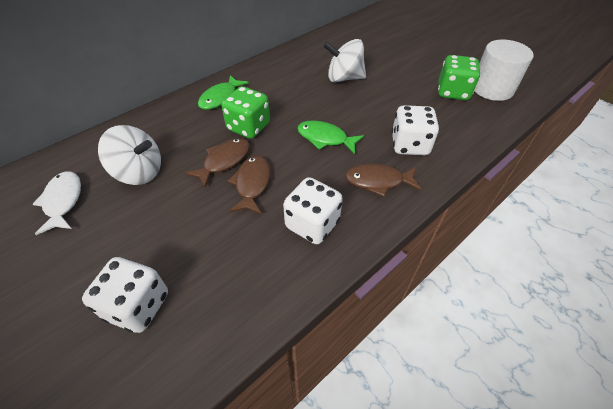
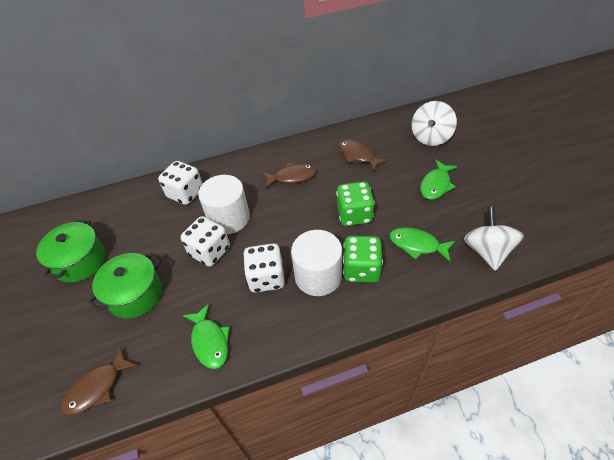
green fish: [198,75,249,110] [297,120,364,154] = 2 -> [182,303,230,369] [390,227,455,262] [420,160,458,200] = 3
green pot: none = 0 -> [36,220,105,283] [88,253,162,319] = 2
white cylinder: [474,40,533,101] = 1 -> [198,175,250,234] [291,230,342,296] = 2
white fish: [33,171,81,235] = 1 -> none = 0

